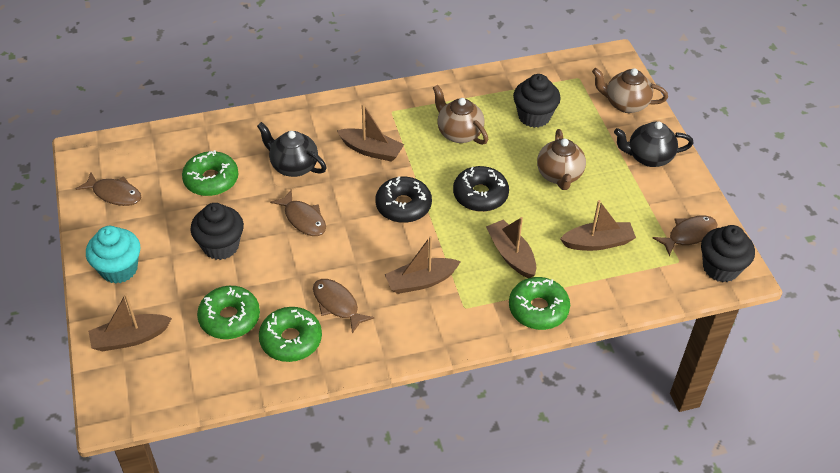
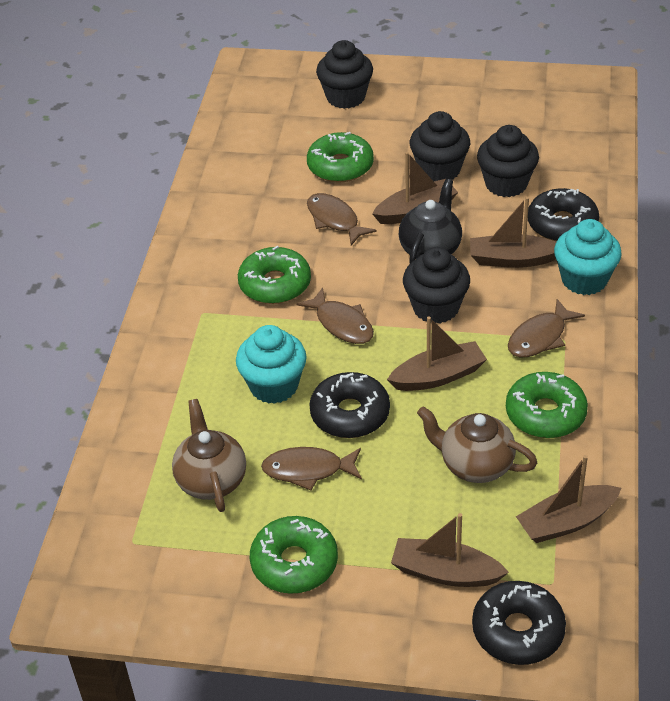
black cupcake: [190,203,244,260] [513,74,561,128] [701,225,755,282] = 3 -> [316,40,373,109] [403,247,470,324] [410,111,470,181] [477,125,539,197] = 4
black donut: [375,176,432,223] [453,166,509,212] = 2 -> [309,372,390,438] [472,581,566,665] [528,188,599,242] = 3
black teapot: [257,122,327,177] [614,121,694,167] = 2 -> [399,179,462,263] = 1
brown teapot: [433,85,488,145] [537,129,586,190] [592,68,668,113] = 3 -> [172,399,246,512] [417,406,537,483] = 2
turquoise cupcake: [86,226,140,284] = 1 -> [236,325,307,404] [554,219,622,295] = 2

